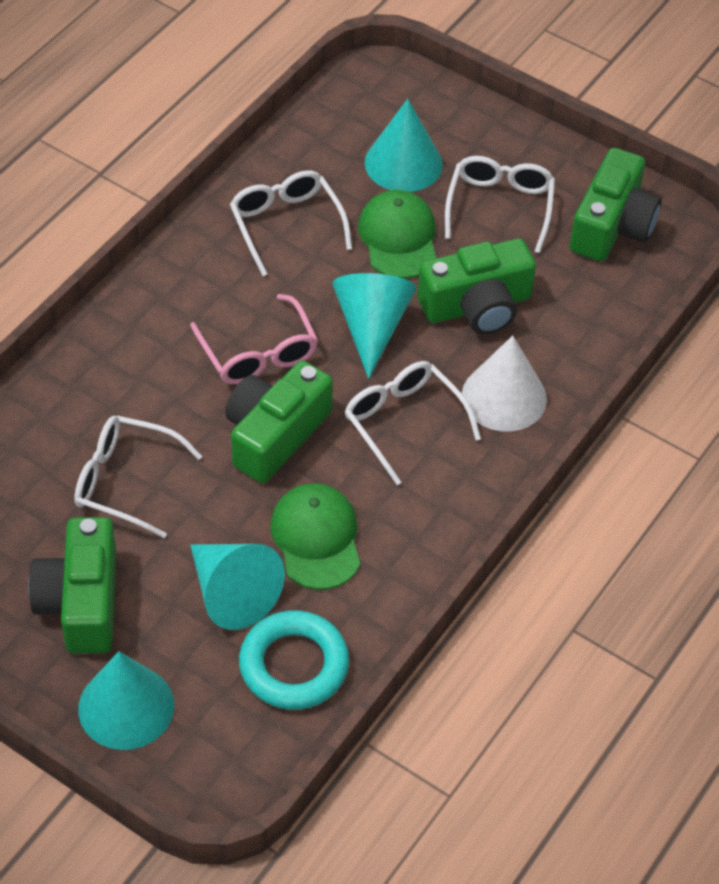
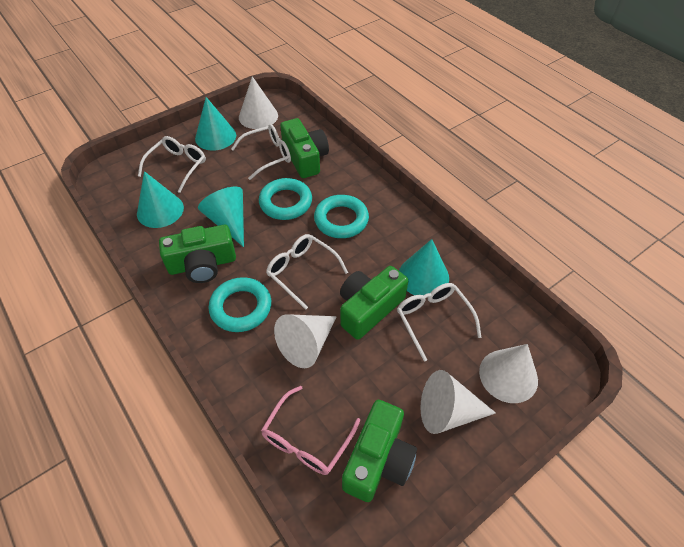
green cap: [270,483,360,590] [358,190,436,279] = 2 -> none = 0
turquoise ring: [239,610,349,710] = 1 -> [209,277,271,332] [259,178,312,220] [314,195,369,238] = 3
white cone: [462,336,547,431] = 1 -> [239,76,278,129] [274,314,337,368] [421,370,496,434] [479,344,538,403] = 4

